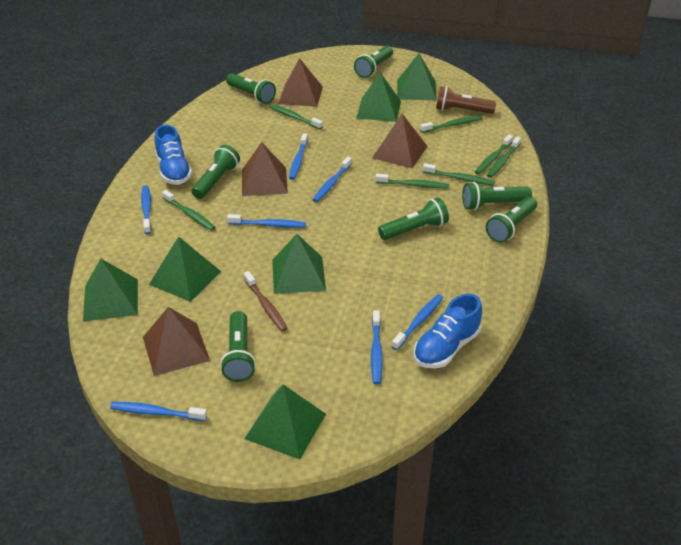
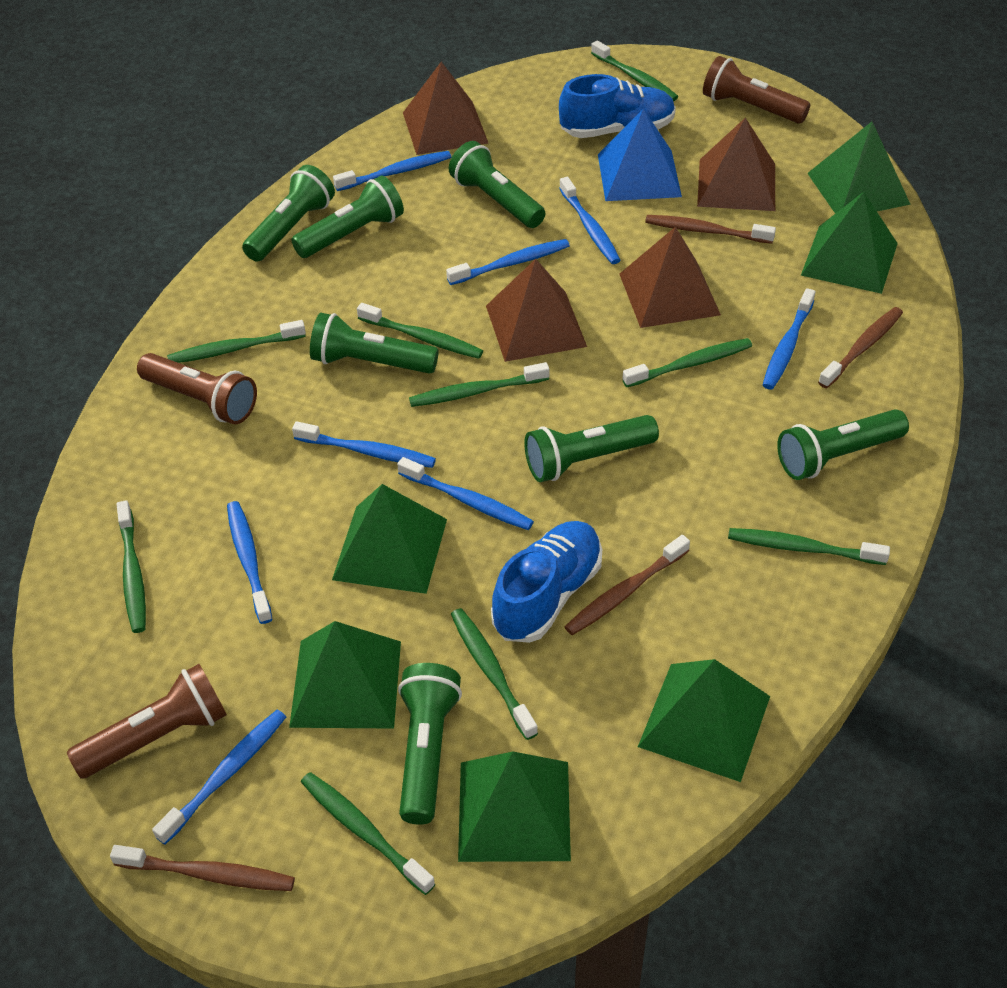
blue pyramid: none = 0 -> [598,108,682,201] = 1
blue toothbrush: [110,402,207,421] [141,185,151,234] [227,214,306,228] [289,133,308,180] [313,157,352,202] [371,310,383,384] [391,294,443,350] = 7 -> [152,710,286,845] [227,501,272,624] [292,421,436,468] [333,151,451,191] [397,457,534,530] [446,239,570,285] [559,177,620,264] [763,288,815,389] = 8
brown flashlight: [436,86,496,114] = 1 -> [67,664,227,779] [137,353,257,424] [703,56,810,124] = 3
brown toothbrush: [244,271,288,332] = 1 -> [110,845,295,891] [564,535,690,635] [645,215,776,244] [818,307,903,388] = 4
green toothbrush: [162,190,216,231] [269,104,323,129] [375,174,449,188] [420,115,483,133] [423,163,495,186] [475,135,513,174] [487,136,521,178] = 7 -> [116,500,146,633] [167,320,306,363] [301,772,435,895] [357,303,483,359] [409,362,549,407] [451,608,538,740] [591,40,678,101] [622,338,752,387] [728,528,890,565] = 9

